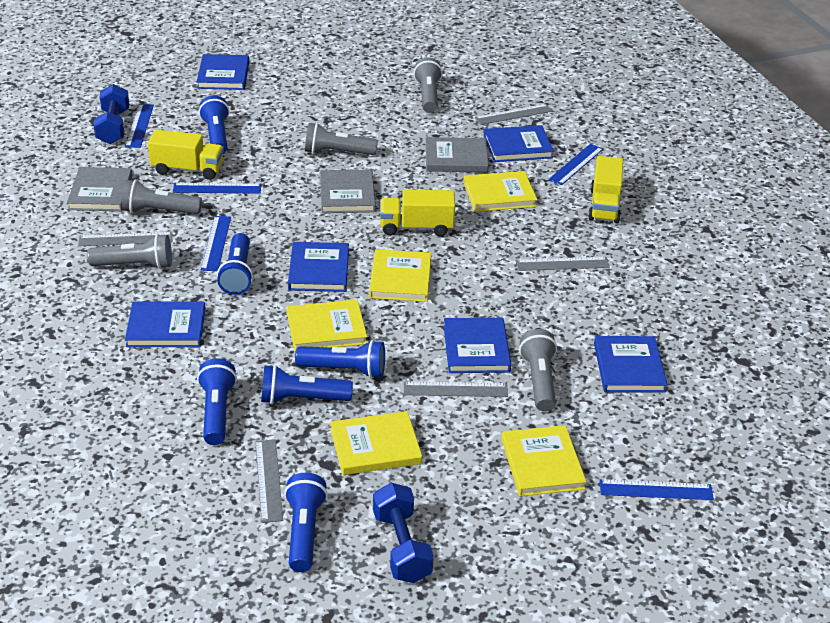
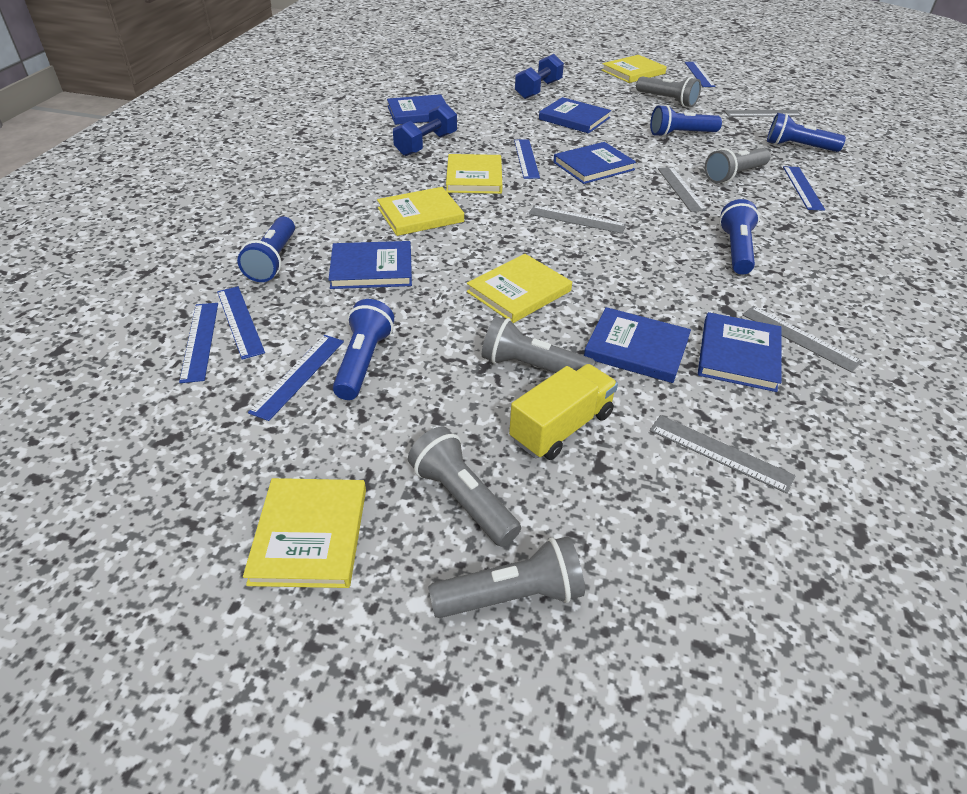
blue flashlight: [197,358,237,445] [199,95,229,153] [217,233,253,295] [261,365,353,404] [284,473,328,572] [295,340,385,379] = 6 -> [237,216,295,282] [333,299,394,400] [650,105,722,137] [719,199,760,275] [767,113,846,152] = 5
blue ruler: [125,104,154,148] [173,183,261,193] [201,216,231,271] [548,144,603,185] [599,479,714,500] = 5 -> [179,303,218,383] [217,286,265,359] [248,335,344,421] [514,139,540,179] [685,62,715,87] [783,166,825,211] = 6
grey book: [67,167,133,211] [320,169,376,213] [425,137,489,173] = 3 -> none = 0
yellow truck: [148,130,224,180] [380,189,455,237] [588,156,623,223] = 3 -> [509,364,618,460] = 1

